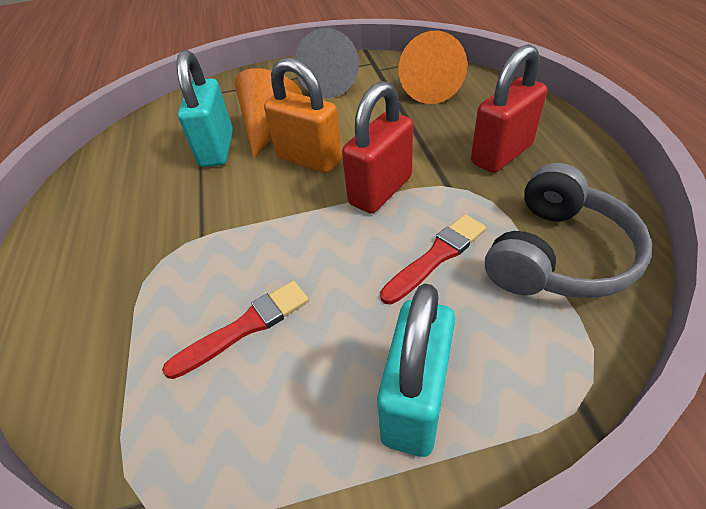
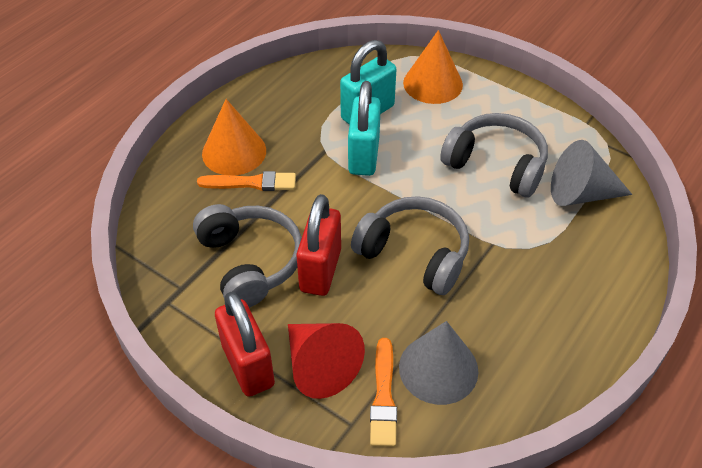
grey cone: [295,28,359,98] = 1 -> [399,321,479,405] [551,140,633,206] = 2
grey headphones: [485,163,652,298] = 1 -> [193,204,302,308] [351,196,469,295] [440,113,548,198] = 3
orange brush: none = 0 -> [197,171,296,191] [370,338,397,447] = 2
orange padlock: [264,58,342,173] = 1 -> none = 0
red brush: [162,281,309,379] [380,214,486,305] = 2 -> none = 0
red cone: none = 0 -> [288,323,365,399] = 1

